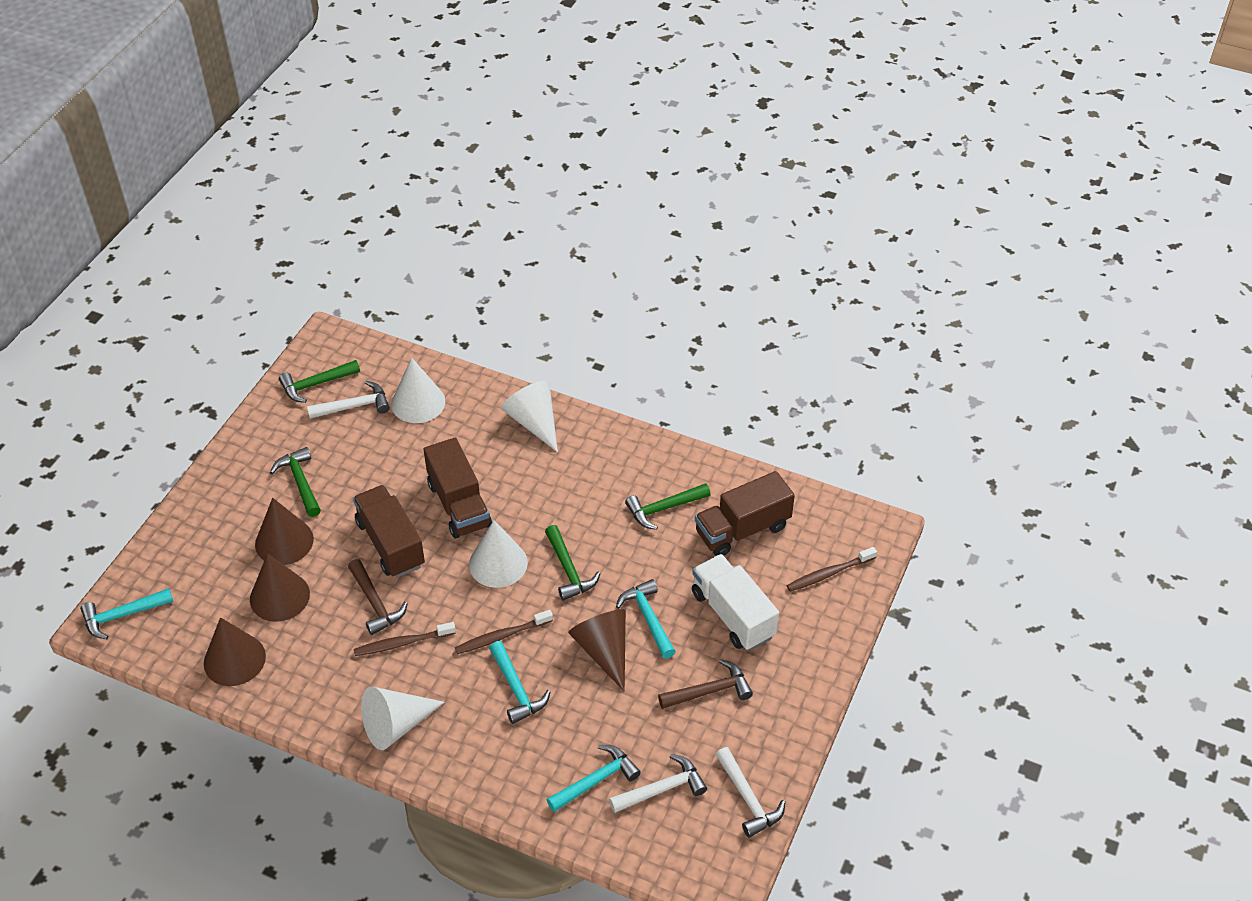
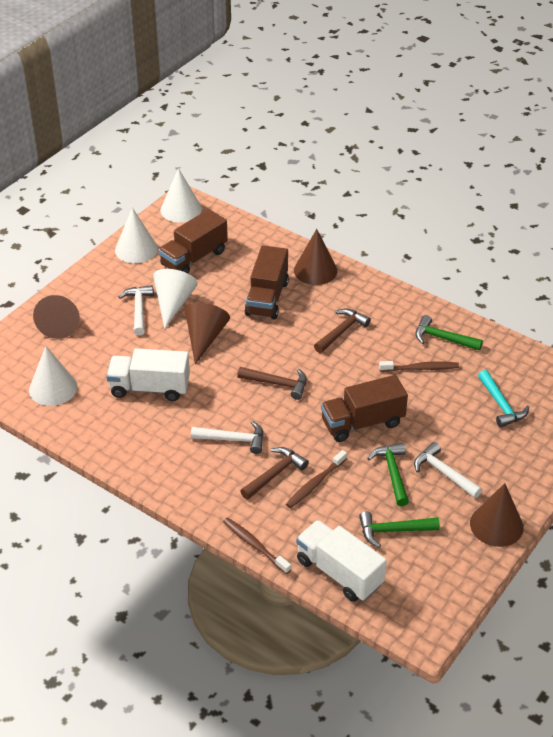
brown hammer: [348,559,408,635] [658,659,753,709] = 2 -> [237,367,307,400] [240,447,309,499] [314,308,371,353] = 3
green hammer: [270,447,321,517] [279,360,360,403] [545,525,601,601] [625,483,711,530] = 4 -> [359,511,440,548] [367,443,409,506] [415,315,483,351] = 3
turquoise hammer: [80,588,174,639] [489,641,550,724] [546,745,641,812] [616,579,676,658] = 4 -> [478,370,529,427] = 1
white truck: [692,554,779,651] = 1 -> [106,348,190,401] [296,520,387,602] = 2

